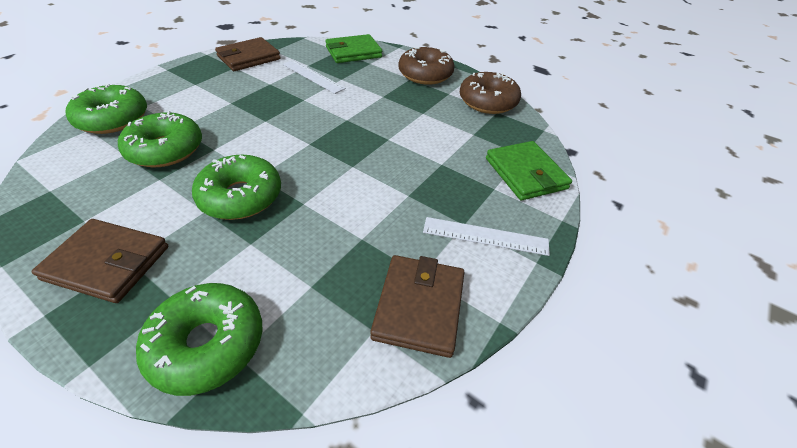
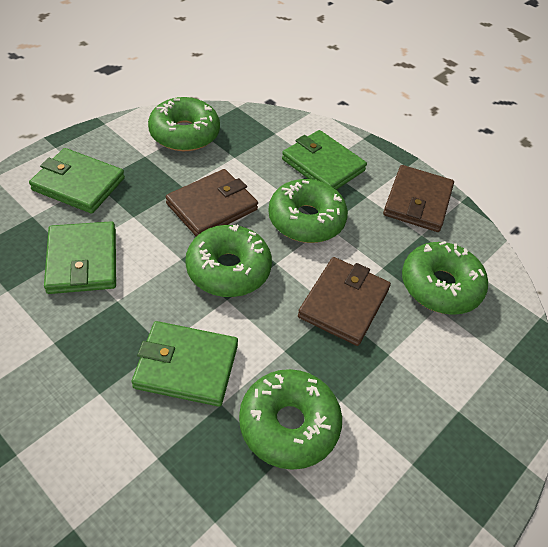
brown donut: [398,47,454,85] [460,72,521,114] = 2 -> none = 0
green donut: [65,83,147,134] [118,111,202,167] [136,283,262,396] [192,155,281,220] = 4 -> [148,97,220,151] [185,225,272,297] [239,369,342,470] [268,179,348,243] [402,241,488,315] = 5
green wallet: [325,34,382,63] [486,141,572,201] = 2 -> [29,148,125,213] [44,221,116,294] [132,321,238,407] [282,130,367,190] = 4
white ruler: [283,60,346,94] [423,217,550,256] = 2 -> none = 0

